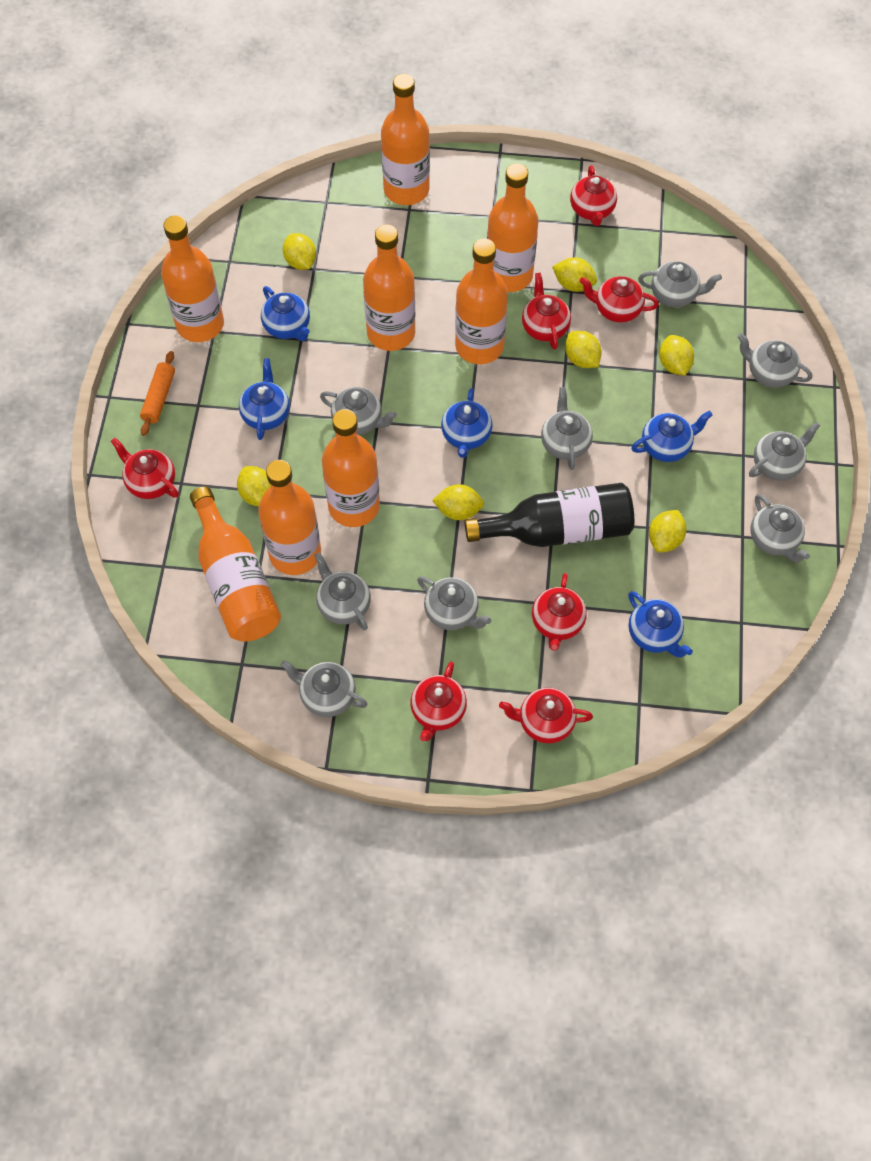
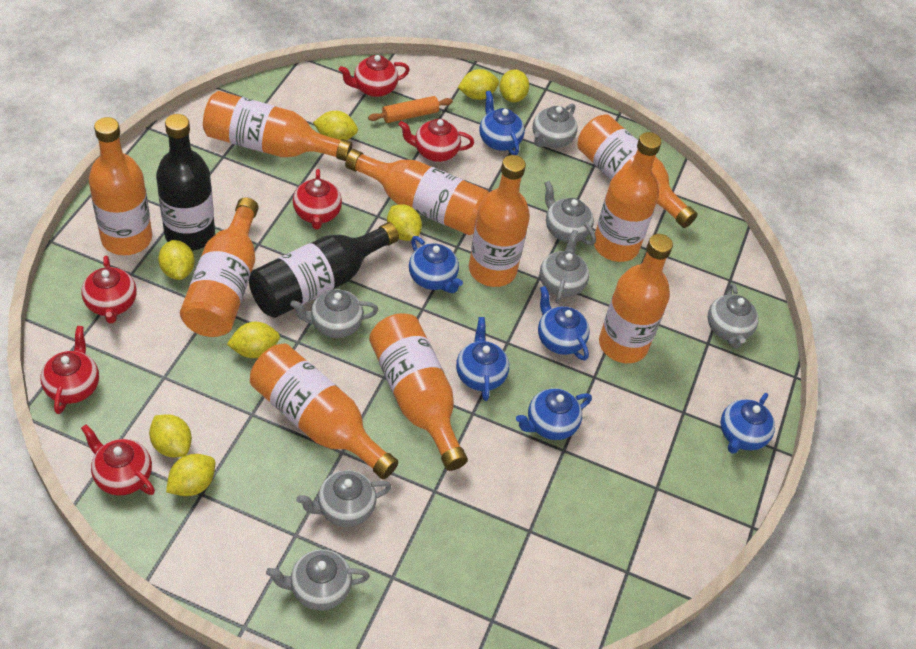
black bottle: [465,483,634,547] = 1 -> [156,114,215,251] [249,222,399,318] = 2
blue teapot: [239,358,290,440] [261,286,310,341] [441,388,492,458] [628,591,693,657] [631,411,713,462] = 5 -> [409,236,463,293] [456,317,509,401] [479,91,525,155] [516,388,592,440] [538,286,590,360] [721,393,775,453] = 6
grey teapot: [281,660,368,717] [315,553,371,630] [320,387,397,435] [417,576,492,630] [541,387,593,470] [638,261,722,307] [737,333,812,388] [749,422,820,481] [750,494,810,563] = 9 -> [266,549,370,610] [290,289,378,338] [296,470,391,527] [533,103,577,148] [540,230,589,304] [544,181,596,245] [708,284,758,349] = 7
orange bottle: [161,215,224,342] [190,487,281,642] [258,460,321,575] [322,409,380,527] [363,225,415,351] [381,74,430,205] [455,239,508,364] [487,163,539,292] = 8 -> [89,117,152,255] [180,197,259,337] [203,91,352,161] [250,343,398,479] [345,149,489,235] [369,313,468,471] [469,155,530,287] [577,114,697,228] [594,132,661,262] [599,234,673,363] = 10
red teapot: [111,438,179,499] [410,662,467,741] [499,688,593,743] [522,272,571,350] [532,573,587,651] [570,166,617,226] [580,276,659,323] = 7 -> [40,326,99,414] [81,256,137,323] [81,425,155,495] [293,169,342,229] [339,55,409,97] [399,119,474,162] = 6
yellow lemon: [237,466,271,506] [283,233,316,270] [432,484,484,520] [552,257,597,292] [565,331,602,368] [649,510,686,553] [659,335,694,376] = 7 -> [149,414,192,457] [158,240,195,280] [166,454,215,496] [227,322,280,358] [313,111,358,140] [387,204,422,241] [458,69,499,100] [499,69,529,102] = 8

